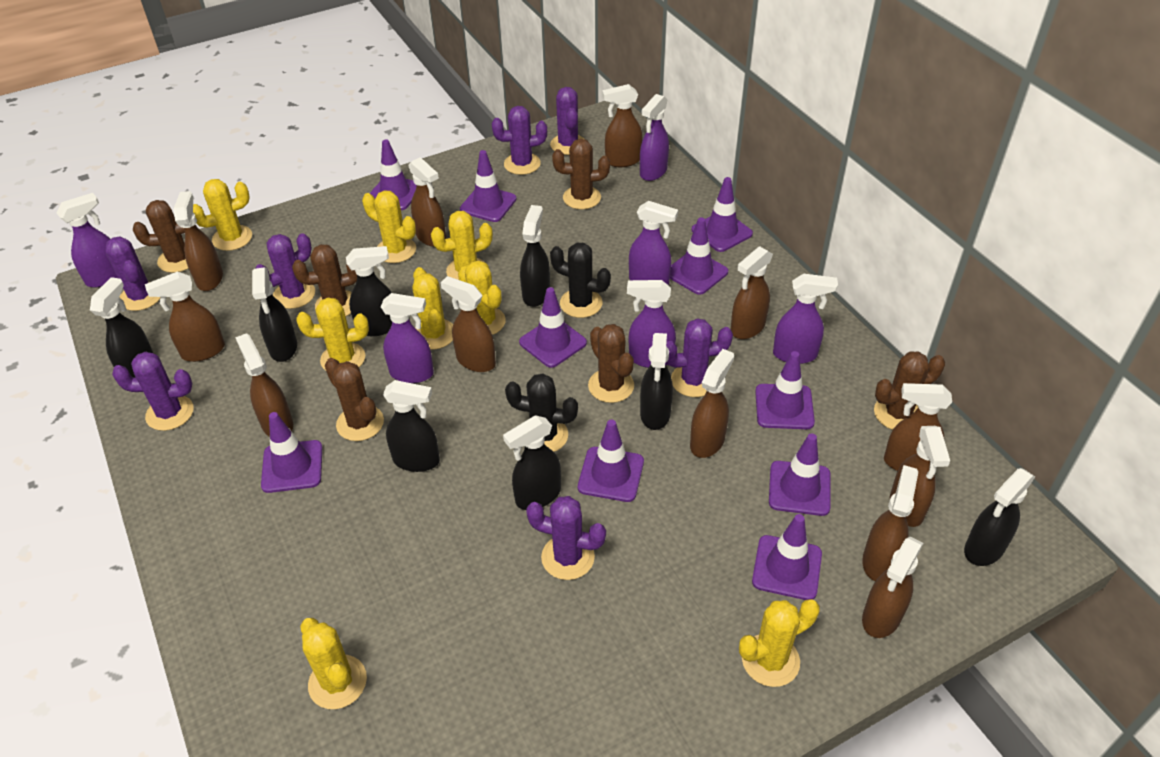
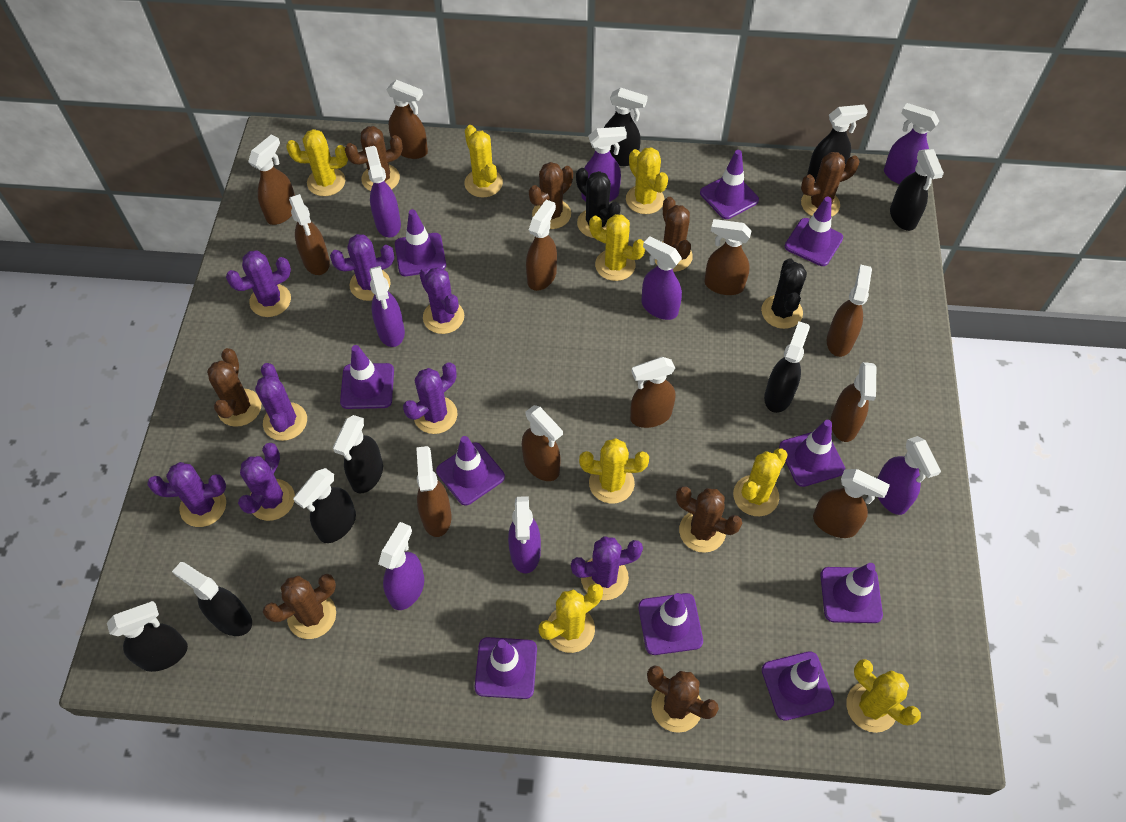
brown cactus: [133,200,189,273] [292,244,357,316] [325,358,384,441] [552,139,610,209] [588,324,634,403] [874,351,945,430] = 6 -> [207,348,261,427] [263,574,336,639] [345,126,403,191] [529,162,573,229] [647,665,719,733] [655,197,693,272] [676,486,742,553] [801,152,860,217] = 8
brown spray bottle: [145,272,225,362] [174,191,223,291] [235,333,293,437] [409,157,446,247] [441,276,496,372] [602,84,643,167] [690,349,734,458] [731,246,773,339] [862,465,918,581] [862,537,924,638] [884,383,952,471] [890,426,950,527] = 12 -> [248,135,295,225] [289,194,330,275] [387,80,428,159] [416,446,451,537] [522,405,563,481] [526,200,557,291] [630,357,676,428] [704,219,751,295] [813,469,890,538] [827,265,872,357] [831,362,876,442] = 11
purple cactus: [105,236,160,311] [112,352,194,431] [255,233,315,309] [491,106,547,175] [526,496,606,580] [550,87,584,155] [666,318,733,397] = 7 -> [147,462,226,527] [226,250,291,317] [238,443,295,521] [255,363,307,441] [330,234,394,301] [403,362,457,434] [419,267,464,334] [571,536,643,600] = 8
purple spray bottle: [57,193,118,288] [381,293,434,383] [627,280,676,368] [629,201,678,285] [640,94,669,181] [773,274,838,364] = 6 -> [365,146,401,237] [369,266,405,347] [378,522,424,610] [508,496,541,574] [581,127,627,202] [642,236,682,320] [877,436,941,515] [884,103,939,184] = 8

